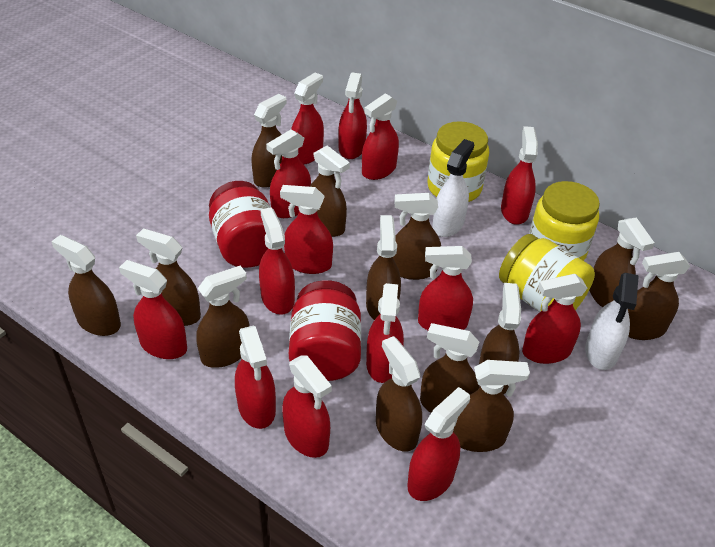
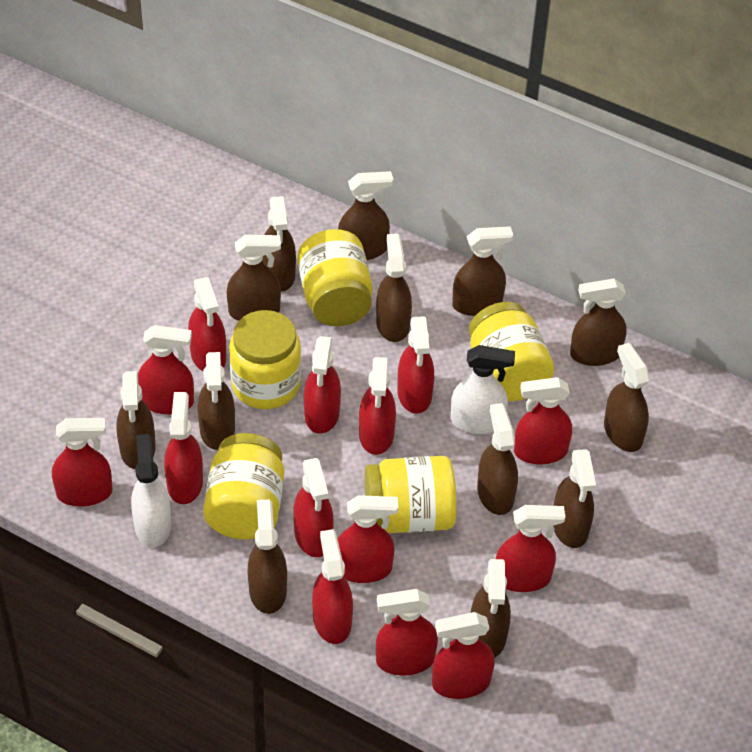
red jar: [209,181,270,268] [289,280,361,381] = 2 -> none = 0
yellow jar: [427,121,489,202] [499,234,595,312] [529,181,600,261] = 3 -> [203,433,284,540] [229,310,301,409] [297,229,372,326] [365,456,457,533] [469,302,554,401] = 5

